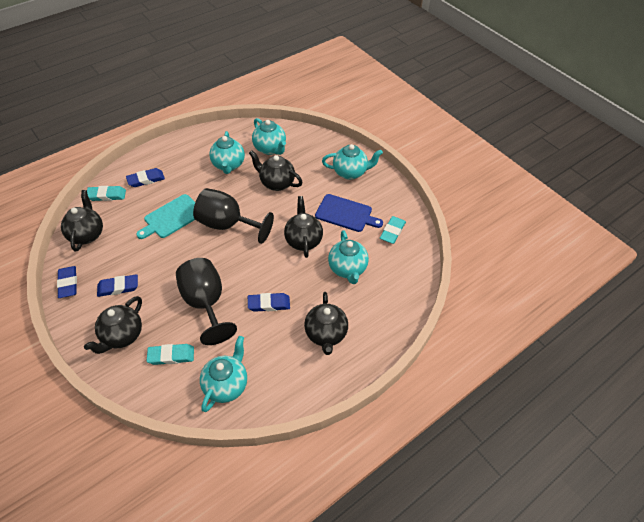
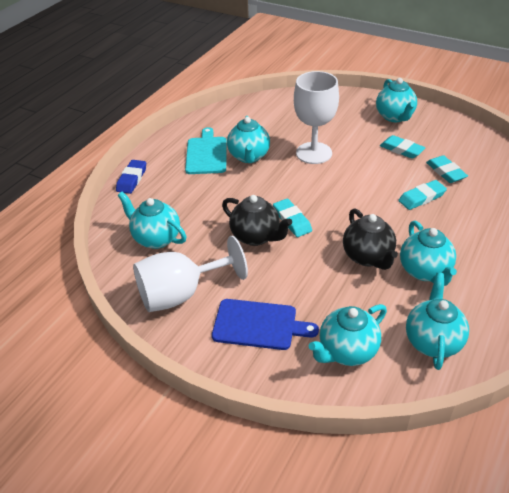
black goblet: [176,258,237,345] [193,188,274,244] = 2 -> none = 0
black teapot: [61,190,103,252] [84,296,142,354] [249,150,303,191] [284,196,323,258] [304,292,348,355] = 5 -> [222,195,292,246] [343,208,398,270] = 2
blue eraser: [57,266,77,298] [97,274,138,297] [126,168,165,187] [248,293,290,312] = 4 -> [116,160,146,194] = 1
turquoise eraser: [87,186,126,201] [147,344,194,365] [380,216,406,244] = 3 -> [273,198,312,237] [380,135,426,159] [398,180,447,210] [426,155,468,183] = 4
turquoise teapot: [200,336,247,412] [209,131,245,174] [252,118,286,155] [322,144,383,180] [328,230,369,284] = 5 -> [118,192,186,249] [227,116,270,163] [309,304,387,366] [376,78,417,122] [400,221,457,286] [406,273,469,370] = 6
white goblet: none = 0 -> [133,236,248,312] [294,71,339,164] = 2

